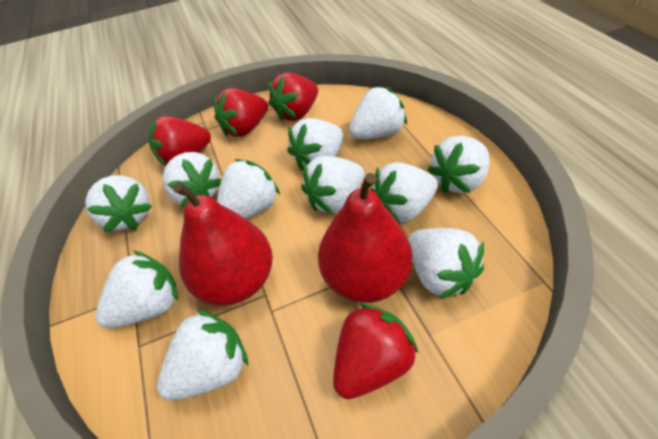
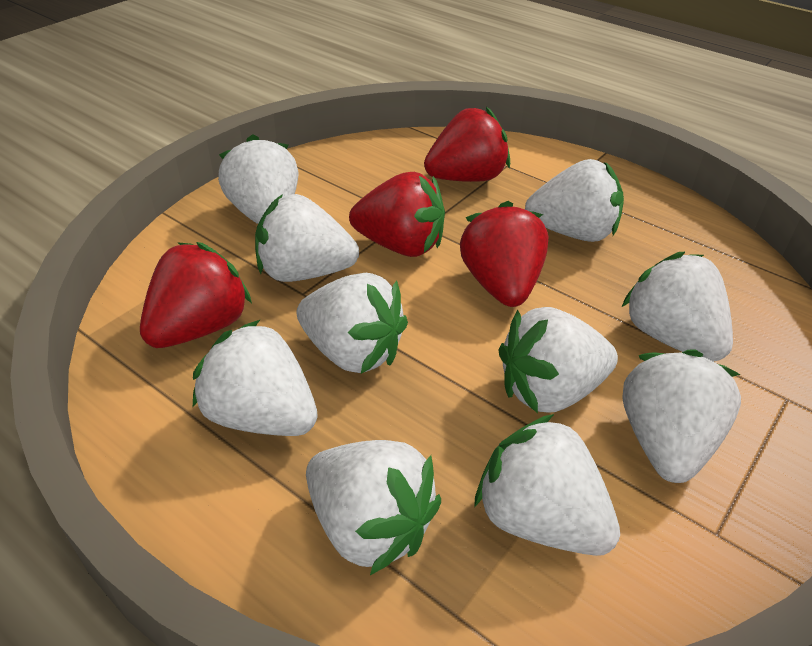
red pear: [173,182,273,306] [318,173,412,303] = 2 -> none = 0
white strawberry: [85,175,152,232] [96,251,178,328] [157,309,249,400] [163,152,221,208] [217,159,280,219] [287,118,343,172] [301,156,365,214] [349,86,407,139] [371,162,438,224] [409,228,484,299] [427,136,490,193] = 11 -> [193,320,318,436] [218,134,299,224] [255,194,359,282] [297,273,408,374] [306,440,441,575] [474,414,620,556] [499,307,618,413] [525,159,624,242] [622,252,733,362] [622,349,741,483] = 10

